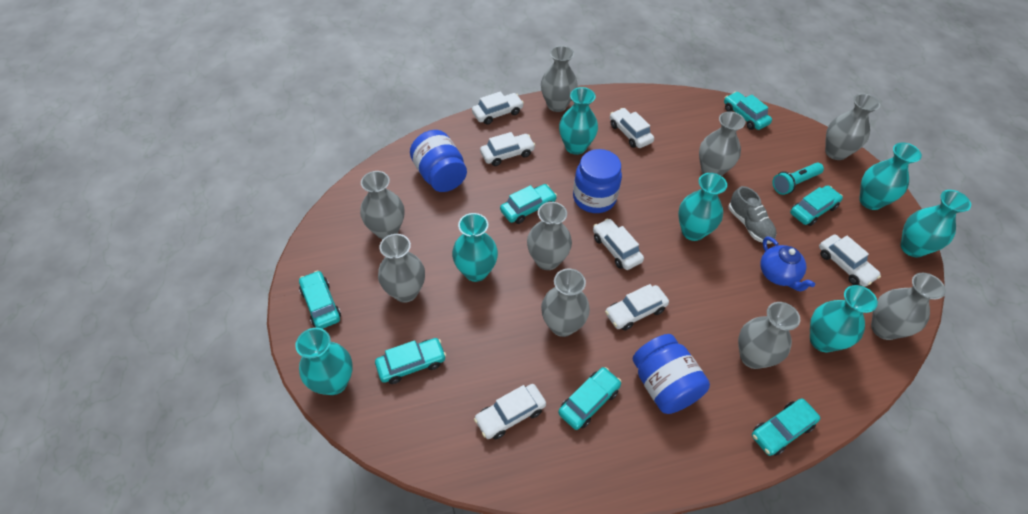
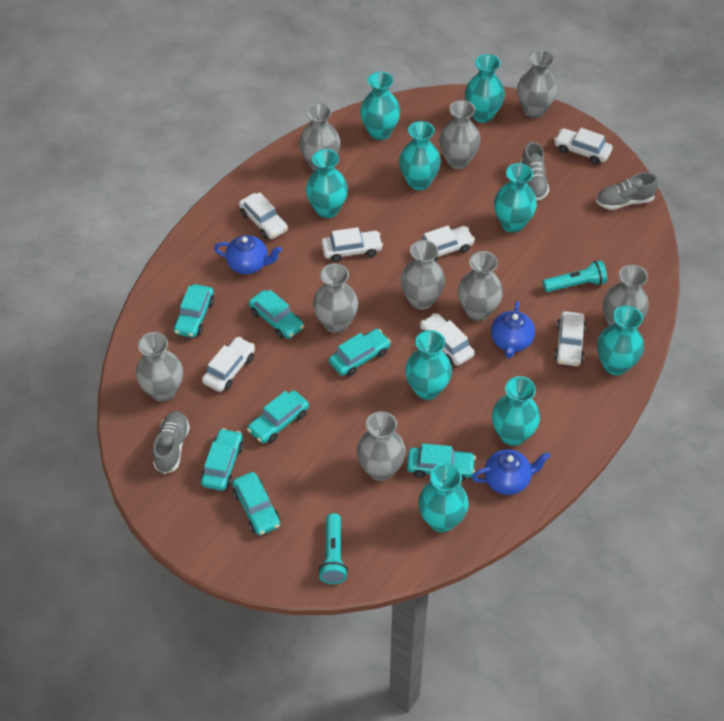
blue jar: [410,130,467,192] [573,149,622,213] [633,334,710,414] = 3 -> none = 0
blue teapot: [760,237,815,292] = 1 -> [214,235,282,274] [472,449,550,495] [491,301,535,358] = 3
grey shoe: [728,186,777,244] = 1 -> [153,411,190,474] [521,142,549,201] [596,172,658,210] = 3
turquoise flashlight: [772,163,824,195] = 1 -> [318,513,348,584] [543,260,607,292] = 2
turquoise vase: [295,328,353,395] [452,213,498,282] [559,87,598,155] [678,173,727,241] [810,285,878,353] [859,142,922,210] [901,190,971,257] = 7 -> [306,149,348,218] [360,71,400,140] [399,121,441,190] [405,330,452,400] [418,463,469,532] [465,54,505,123] [492,376,540,446] [494,163,537,233] [597,305,644,375] = 9

